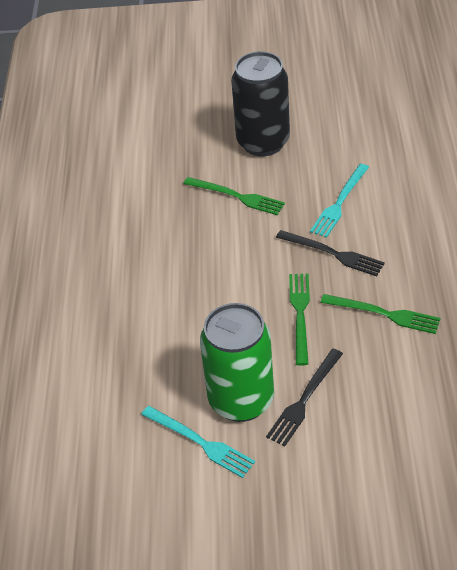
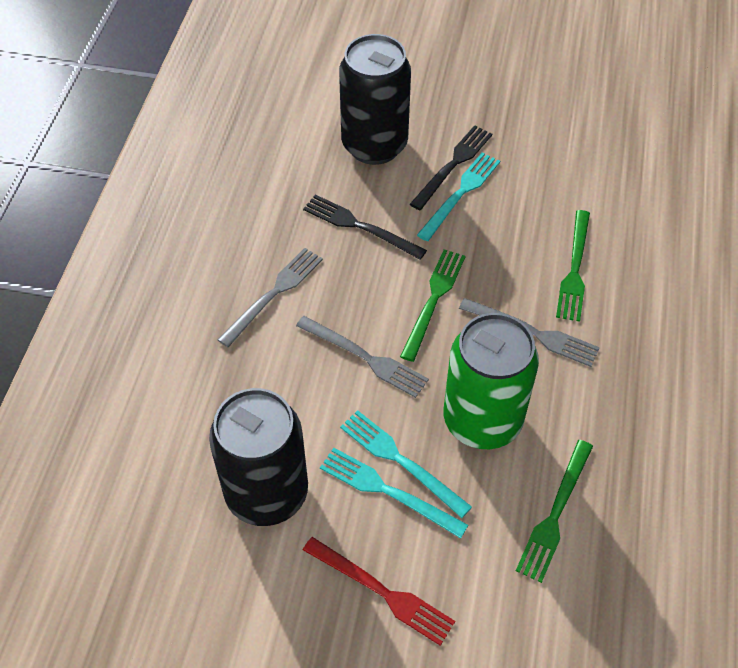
black can: [231,51,290,156] = 1 -> [209,388,308,526] [339,34,411,165] = 2
grey fork: none = 0 -> [218,248,323,347] [296,316,429,398] [459,298,600,367] = 3
red fork: none = 0 -> [303,537,455,646] = 1
turquoise fork: [141,406,255,478] [310,164,369,238] = 2 -> [320,448,468,539] [340,410,472,518] [417,152,500,241] = 3

